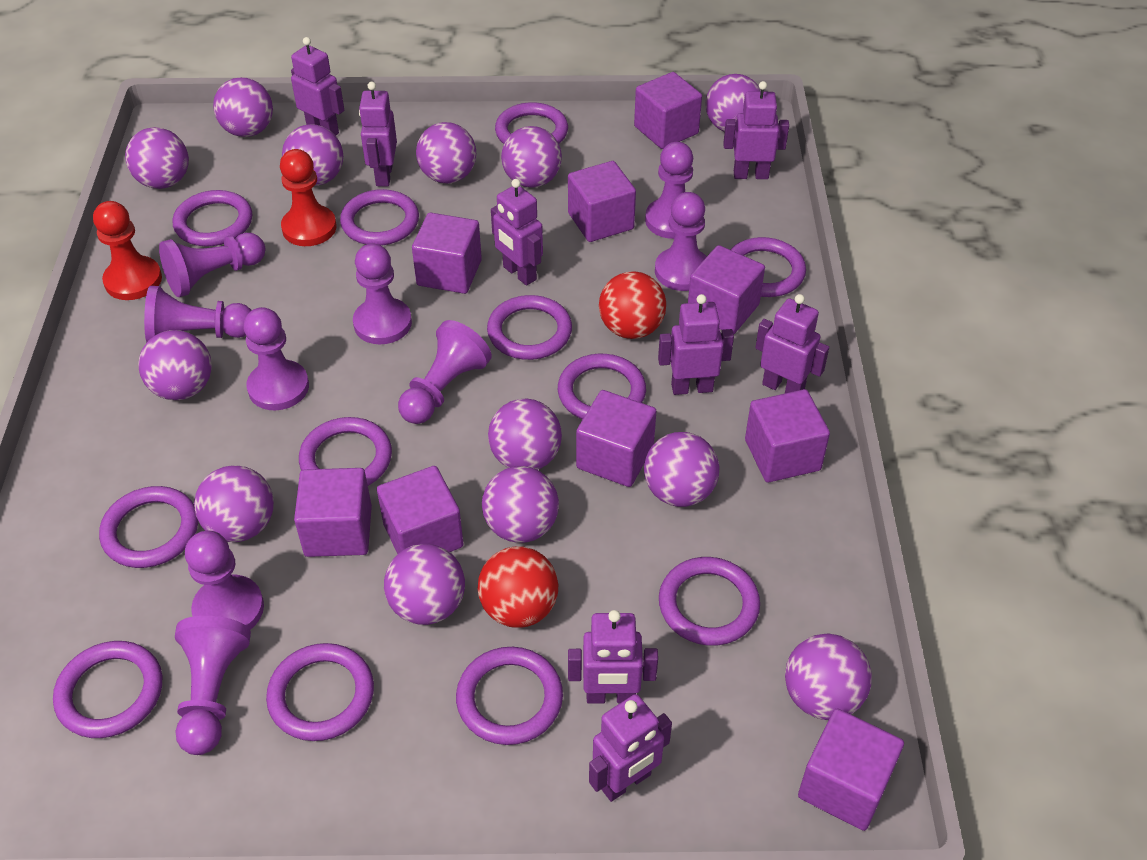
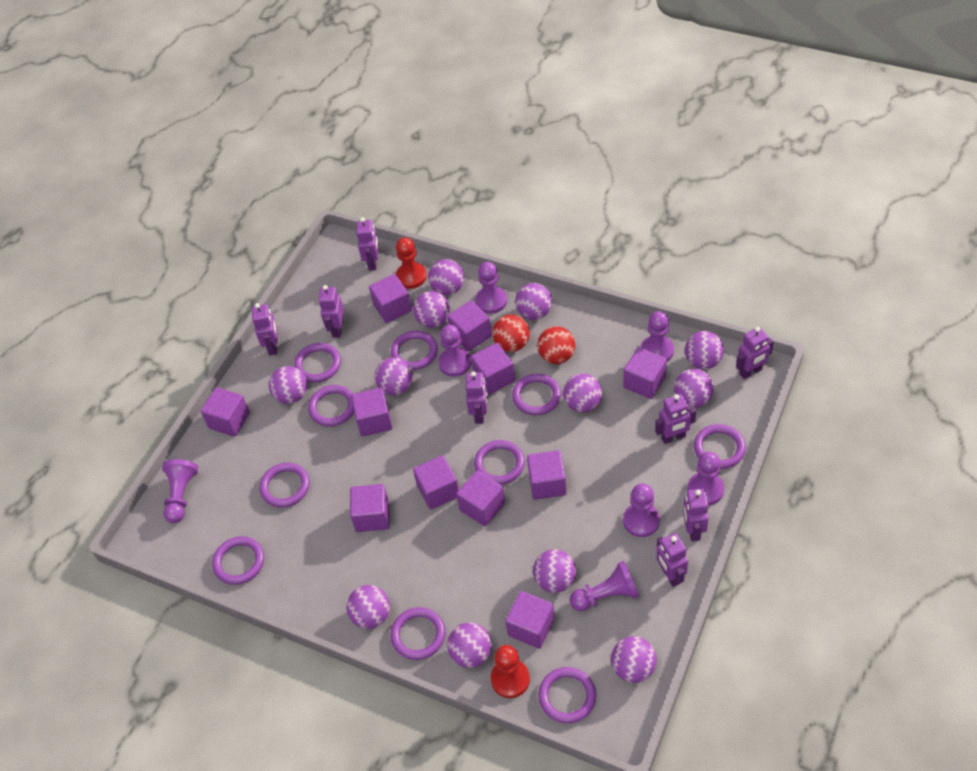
purple ball: [125,127,189,189] [138,330,212,400] [194,465,274,542] [213,77,273,137] [282,124,343,186] [384,544,465,625] [416,122,476,184] [482,466,559,543] [488,399,562,470] [501,126,562,188] [644,432,720,507] [706,74,761,132] [785,634,872,720] = 13 -> [269,366,307,404] [347,585,390,629] [375,357,413,395] [413,291,450,328] [428,259,464,295] [447,622,492,668] [515,283,552,320] [533,549,576,593] [563,373,602,412] [611,636,657,683] [674,369,714,408] [685,331,724,369] = 12
purple cube: [294,468,372,557] [377,466,464,554] [412,213,482,294] [568,161,636,242] [576,390,656,487] [634,72,702,149] [688,245,765,334] [745,389,830,482] [798,709,904,831] = 9 -> [201,387,250,437] [350,484,389,532] [351,387,392,437] [369,274,412,323] [413,455,459,510] [447,300,492,351] [456,470,505,526] [471,343,515,395] [505,591,555,649] [527,450,566,500] [623,347,667,399] = 11
purple pawn: [144,286,252,343] [159,233,265,297] [175,616,251,755] [185,531,264,630] [243,307,309,410] [353,243,412,344] [398,320,492,424] [645,142,693,239] [655,192,707,291] = 9 -> [162,459,198,523] [438,325,471,377] [475,262,507,314] [570,561,639,611] [623,483,660,537] [641,311,674,362] [688,452,724,505] = 7
purple ring: [53,641,162,738] [99,486,198,568] [173,190,252,246] [266,643,374,741] [299,417,392,486] [340,189,419,246] [456,647,563,745] [487,295,572,360] [495,102,568,144] [558,354,646,420] [659,557,760,646] [730,237,806,297] = 12 -> [212,536,264,585] [259,463,310,508] [294,343,341,383] [308,385,354,427] [390,607,446,660] [391,331,438,370] [474,440,525,485] [512,374,561,415] [538,667,596,723] [694,424,746,469] = 10

